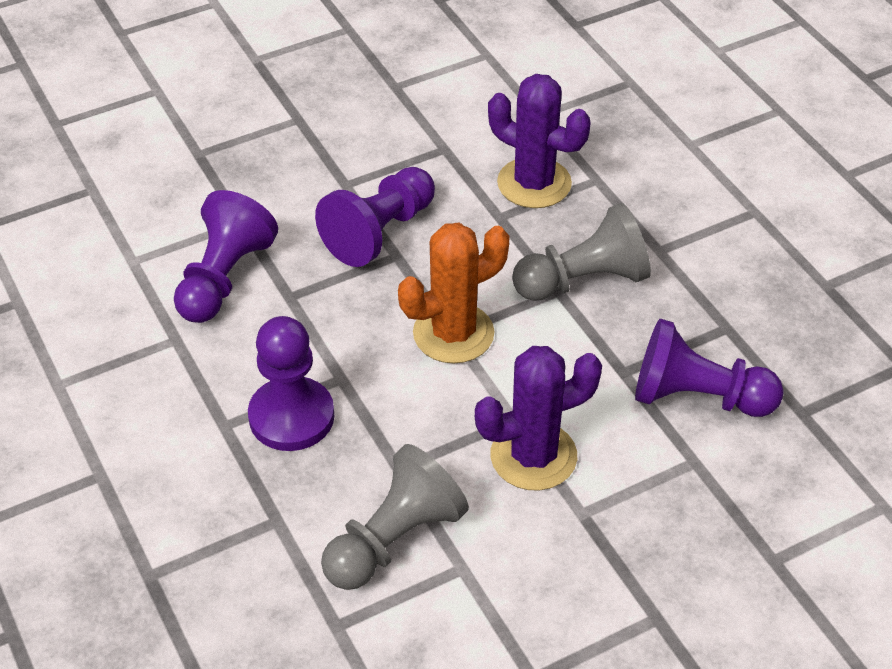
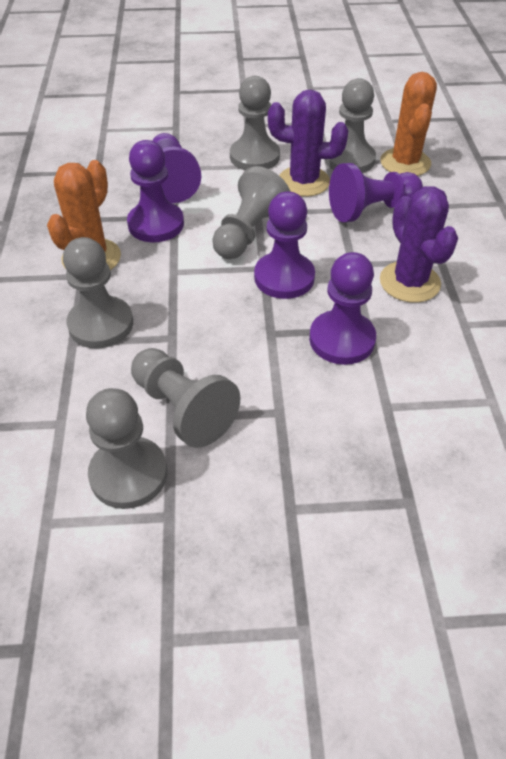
grey pawn: [321,444,469,590] [512,203,651,301] = 2 -> [63,237,133,349] [86,388,167,509] [131,348,241,448] [212,166,291,259] [230,76,280,170] [325,78,376,173] = 6
orange cactus: [398,223,510,364] = 1 -> [47,160,121,270] [380,72,437,176] = 2
purple pawn: [174,190,278,323] [248,316,334,451] [315,167,435,267] [635,319,784,417] = 4 -> [127,140,184,242] [152,133,201,203] [254,191,315,299] [309,252,376,365] [329,163,423,222] = 5

